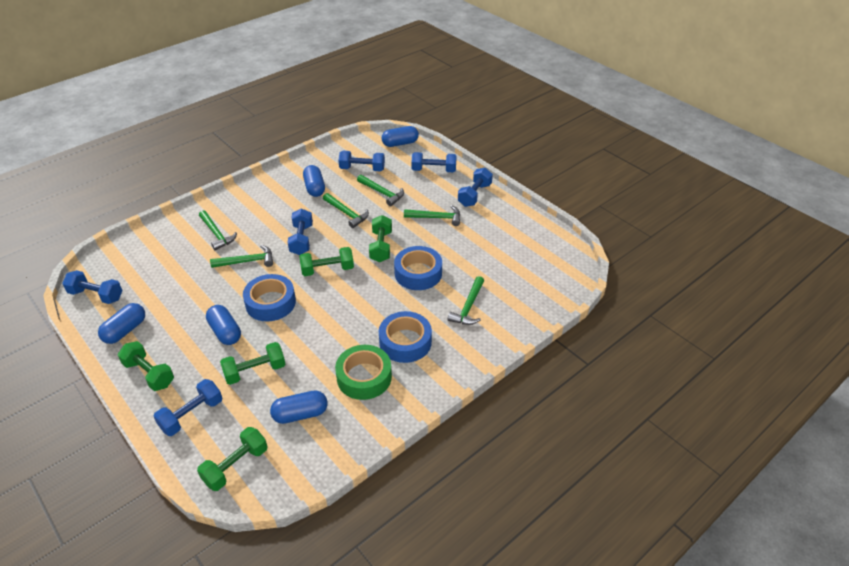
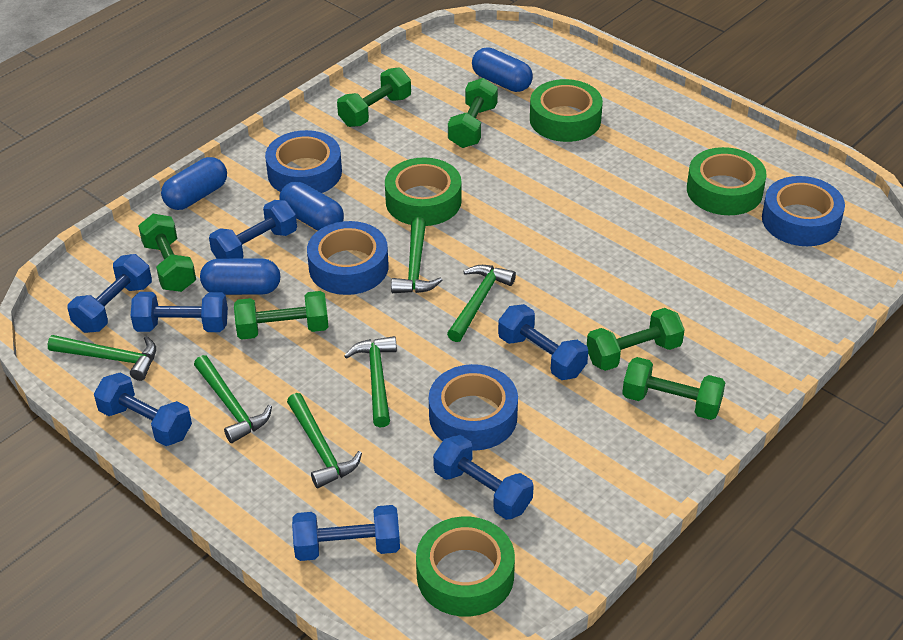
blue capsule: [98,303,145,344] [206,305,241,345] [270,390,328,424] [303,165,325,197] [381,126,419,147] = 5 -> [161,157,227,210] [200,258,280,295] [280,181,344,231] [472,47,533,92] = 4
blue dumbbell: [62,270,123,304] [154,379,222,436] [288,209,313,255] [338,151,385,171] [412,152,457,172] [458,168,493,207] = 6 -> [67,254,152,333] [94,373,192,446] [131,292,228,332] [209,200,297,259] [292,505,400,561] [433,435,534,520] [498,304,588,380] = 7
blue tape: [243,274,296,321] [379,311,432,363] [394,246,442,290] = 3 -> [265,130,342,193] [307,221,389,295] [429,364,518,451] [762,176,845,246] = 4
green dumbbell: [118,341,174,391] [197,427,268,491] [220,342,286,385] [299,247,354,276] [369,215,392,262] = 5 -> [138,214,196,292] [234,291,328,339] [337,67,411,127] [448,78,498,148] [587,308,685,371] [622,357,725,420] = 6
green tape: [335,345,392,400] = 1 -> [385,157,462,226] [416,517,515,617] [530,79,603,142] [687,147,766,215] = 4

